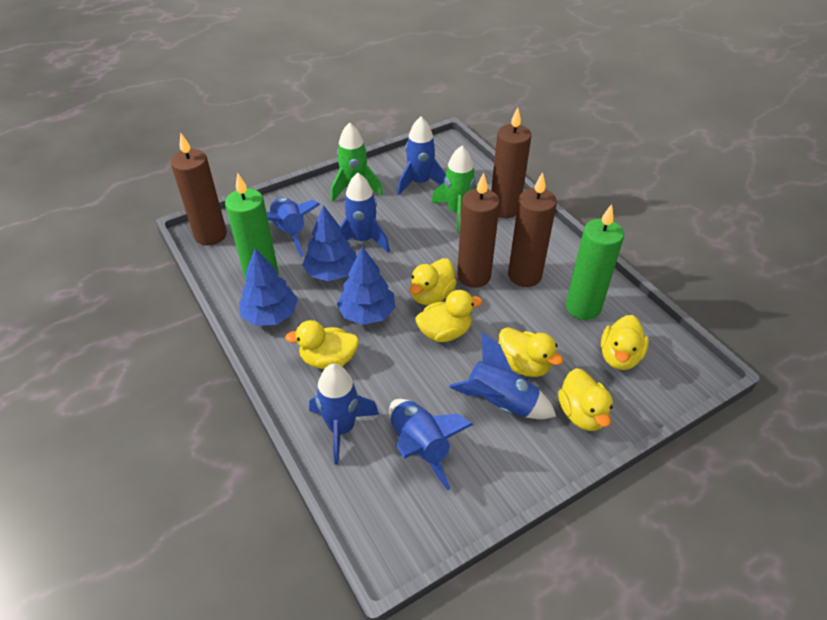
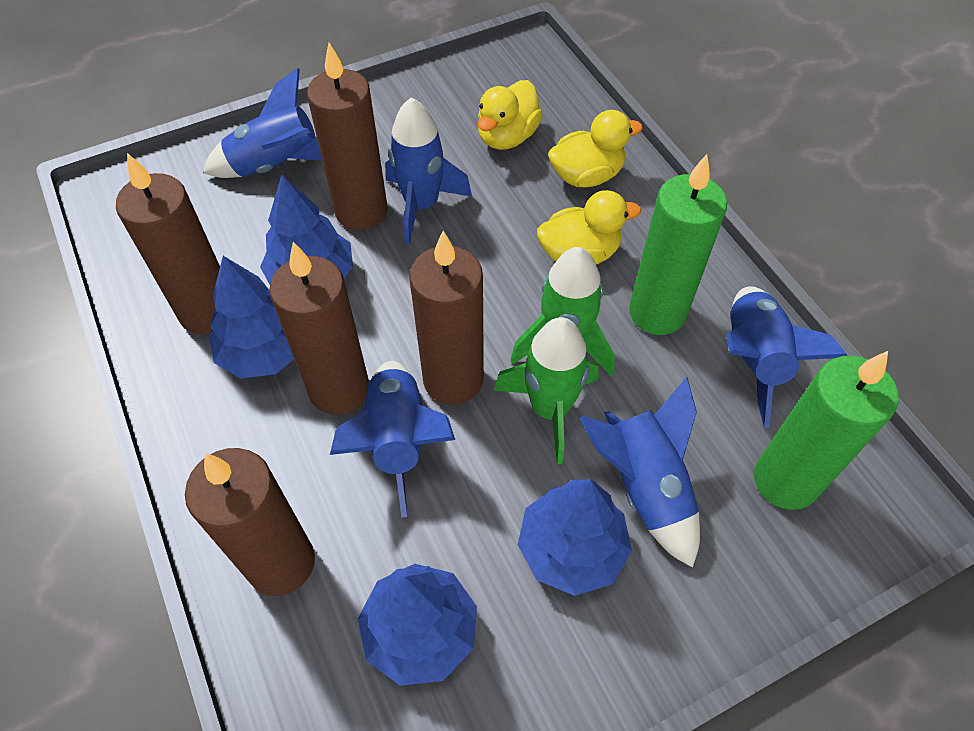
blue rocket: [266,197,320,257] [309,364,379,465] [340,173,390,252] [389,399,474,491] [397,117,446,195] [449,332,556,419] = 6 -> [203,68,322,178] [330,361,455,518] [385,97,472,245] [579,377,700,568] [726,286,847,428] = 5
blue tree: [239,249,298,326] [302,205,356,281] [337,246,395,325] = 3 -> [209,256,294,379] [260,175,353,285] [358,564,477,686] [518,479,632,596] = 4
brown candle: [171,133,227,245] [457,173,500,288] [491,107,531,218] [508,172,557,287] = 4 -> [116,153,220,334] [185,448,315,596] [269,242,369,414] [307,43,388,230] [409,231,484,405] = 5
yellow duck: [285,320,359,369] [410,258,457,305] [416,290,482,342] [498,327,563,377] [558,368,613,431] [601,315,649,370] = 6 -> [478,80,543,150] [537,190,641,264] [548,110,643,187] = 3

